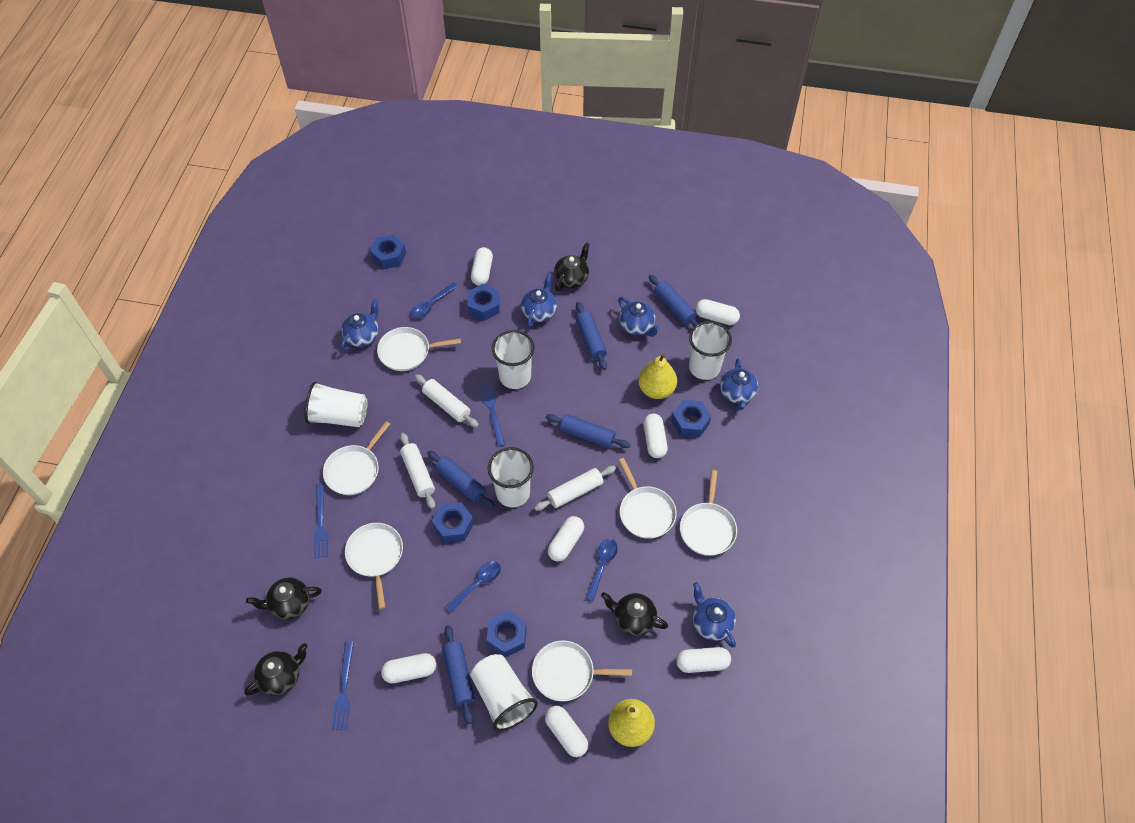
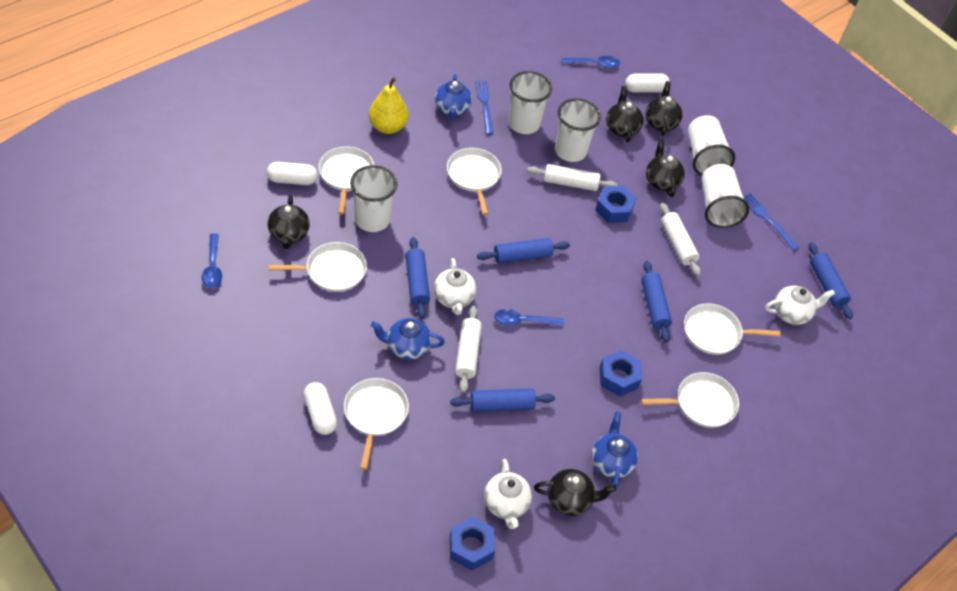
black teapot: [244,643,308,696] [246,577,322,620] [554,242,590,291] [601,592,668,636] = 4 -> [268,195,310,249] [534,469,616,516] [606,86,644,142] [645,81,683,136] [646,138,685,197] = 5
blue fork: [314,483,328,558] [332,642,354,730] [479,381,505,447] = 3 -> [475,80,494,135] [744,193,799,251] = 2
blue nut: [370,234,406,269] [432,502,474,543] [467,284,500,321] [487,610,527,657] [672,400,711,438] = 5 -> [450,516,495,571] [595,186,636,223] [599,350,642,397] = 3
blue teapot: [341,299,378,351] [521,273,557,328] [618,297,660,337] [693,582,736,648] [720,358,758,410] = 5 -> [371,318,445,360] [435,74,472,120] [591,412,638,488] = 3
white capsule: [381,653,436,683] [471,247,493,286] [545,706,588,757] [548,516,584,562] [643,414,668,458] [676,647,731,673] [695,299,740,325] = 7 -> [267,162,318,185] [303,382,337,435] [625,73,670,93] = 3
white teapot: none = 0 -> [434,258,476,315] [484,459,532,529] [765,286,835,325] = 3
yellow pear: [608,699,655,747] [638,354,677,399] = 2 -> [369,77,408,134] = 1

